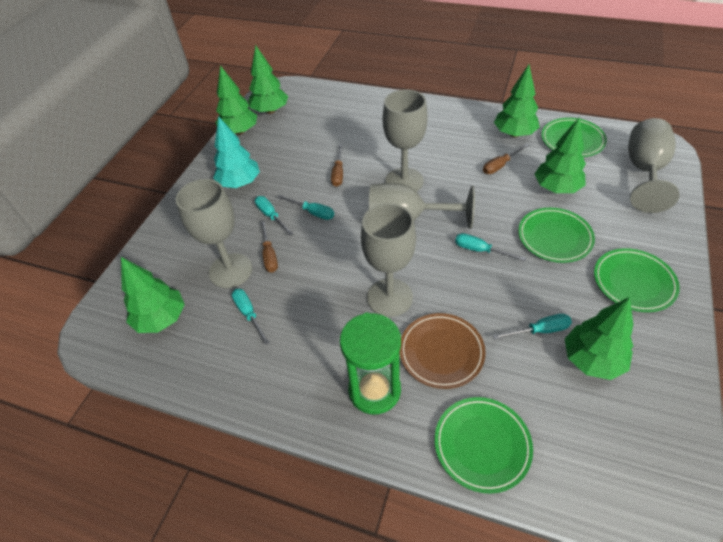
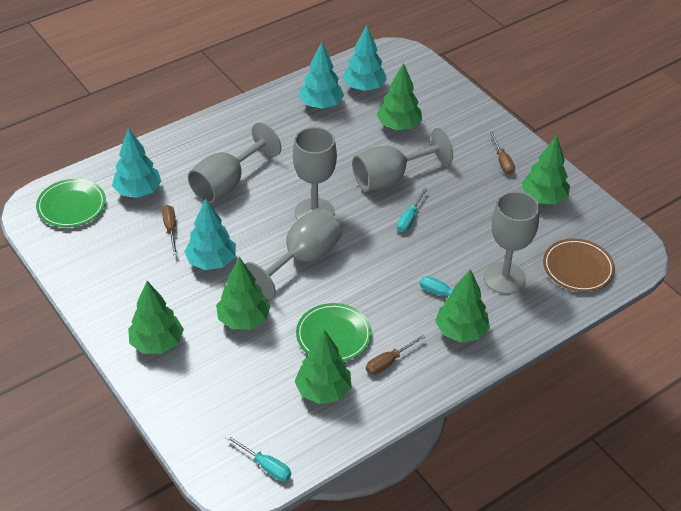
green hourglass: [340,313,401,414] = 1 -> none = 0
green plate: [435,397,533,494] [518,208,595,263] [541,118,607,157] [594,248,680,312] = 4 -> [36,179,106,227] [296,303,372,362] = 2
turquoise screwdriver: [232,289,270,345] [255,196,293,236] [278,195,334,220] [455,233,526,261] [493,314,572,340] = 5 -> [226,435,291,481] [397,188,428,232] [420,276,486,306] = 3
turquoise tree: [213,116,260,188] = 1 -> [112,128,162,198] [184,198,236,270] [299,42,344,109] [343,25,387,91] = 4

